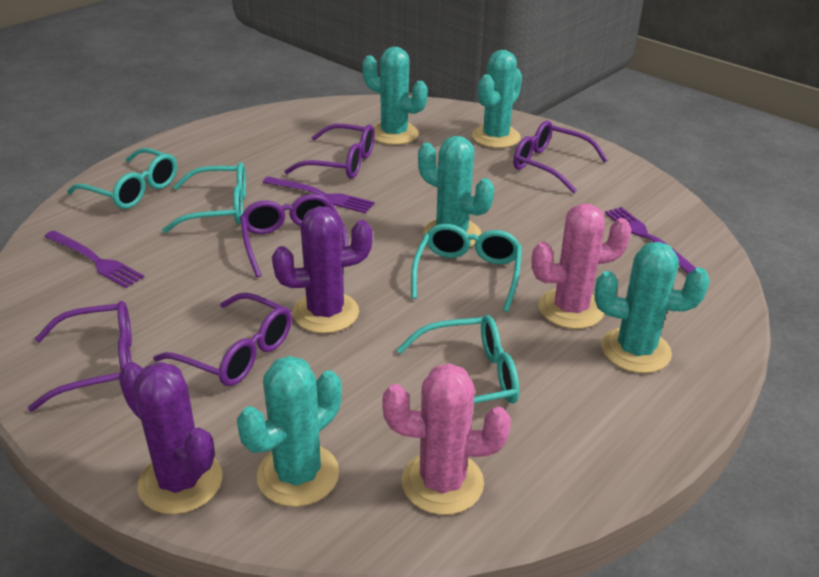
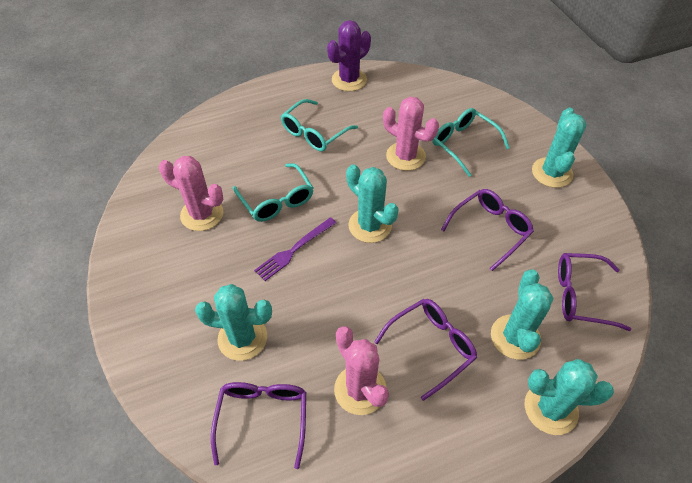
pink cactus: [382,363,511,515] [531,203,632,329] = 2 -> [159,156,223,231] [334,326,389,415] [383,97,439,171] = 3
purple cactus: [118,362,222,514] [272,206,373,333] = 2 -> [327,20,371,91] = 1
purple fork: [44,230,144,288] [263,176,375,213] [605,207,696,274] = 3 -> [254,217,336,281] = 1
purple glasses: [28,301,132,411] [153,293,292,386] [240,194,348,278] [284,124,375,179] [513,121,608,194] = 5 -> [211,382,306,469] [374,299,477,401] [441,189,534,271] [558,253,631,331] = 4
turquoise glasses: [67,148,177,209] [162,162,246,233] [396,315,519,404] [411,224,522,312] = 4 -> [233,163,313,222] [281,99,358,151] [433,108,510,177] = 3

